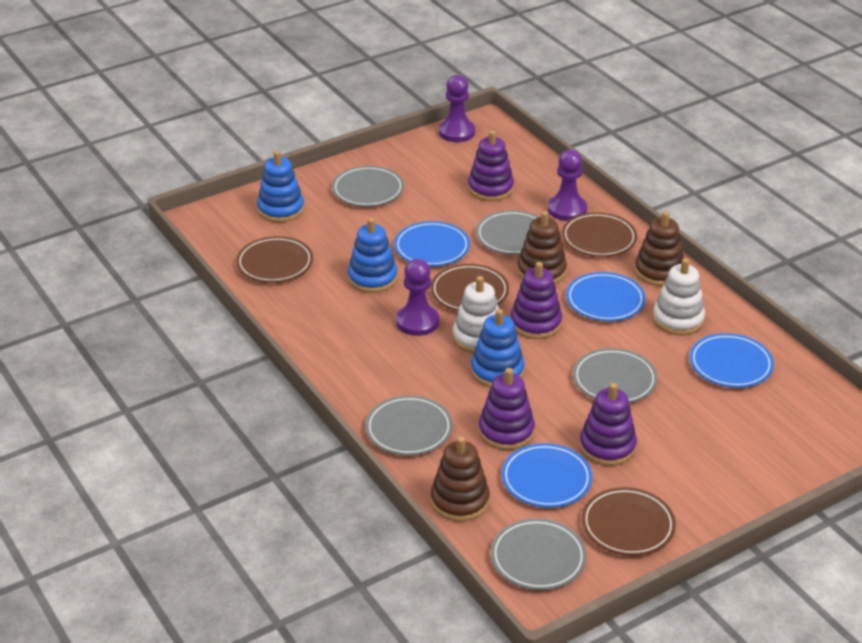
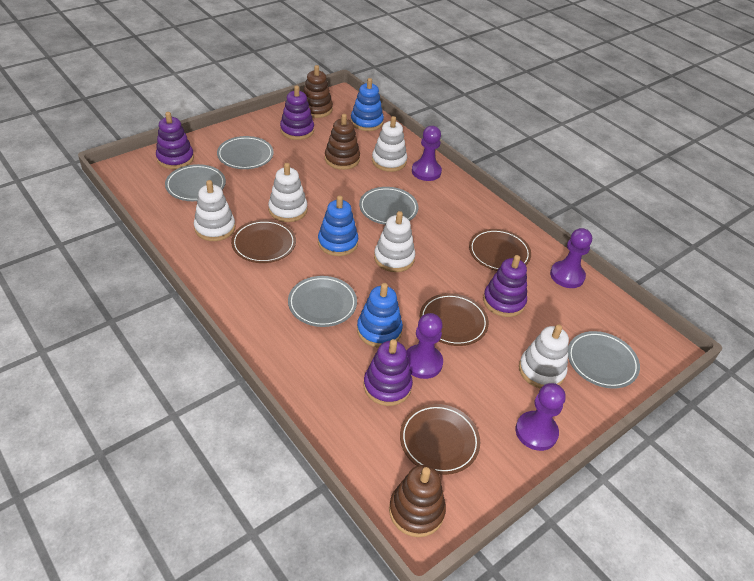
blue plate: [394,221,470,266] [502,443,592,508] [566,272,645,321] [690,333,774,388] = 4 -> none = 0
purple pawn: [396,259,439,336] [439,75,475,142] [548,150,587,221] = 3 -> [406,313,443,379] [412,126,442,181] [516,383,566,451] [550,228,592,288] = 4
white stacking toy: [453,276,499,354] [653,258,705,335] = 2 -> [194,180,235,241] [268,163,307,222] [372,116,407,172] [374,211,415,272] [519,324,569,389] = 5

